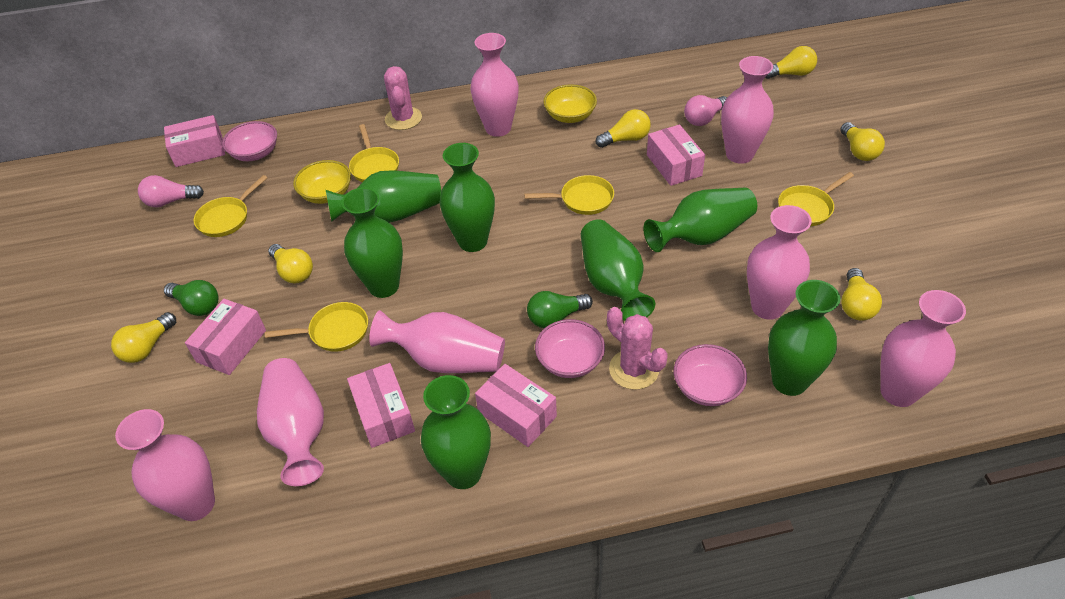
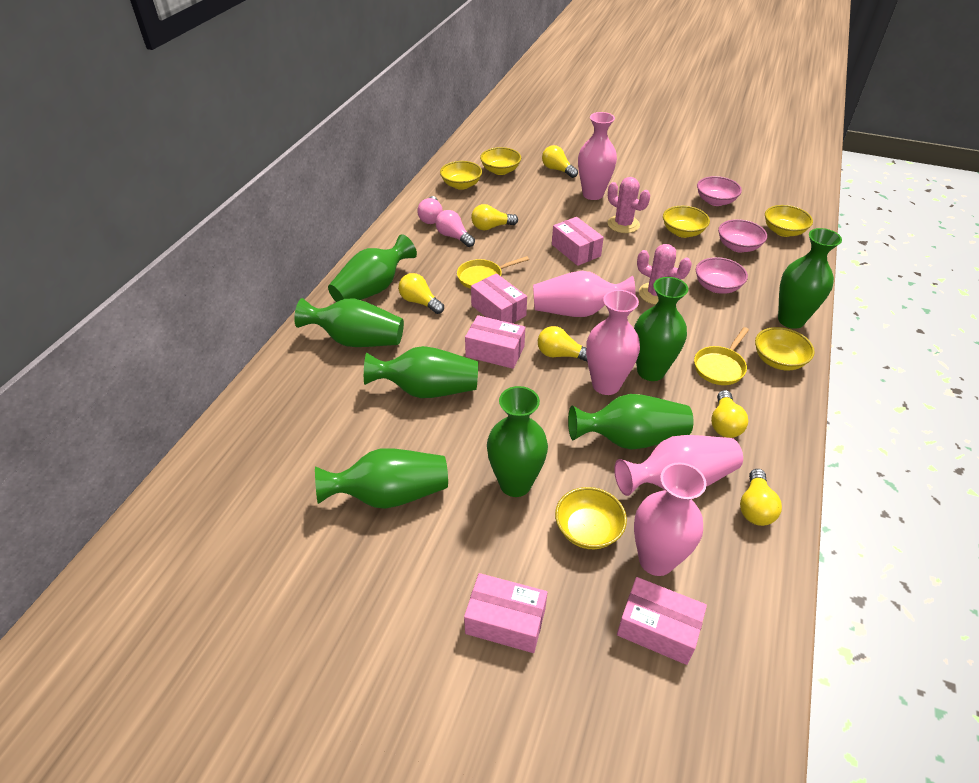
green light bulb: [164,280,219,316] [527,291,593,328] = 2 -> none = 0
green vase: [326,170,441,223] [342,188,403,298] [421,375,491,489] [440,143,495,252] [581,219,655,321] [643,187,757,252] [768,280,840,396] = 7 -> [294,298,404,347] [315,448,448,509] [328,234,417,302] [364,346,478,398] [487,386,548,497] [568,394,694,449] [634,277,688,381] [778,228,842,329] = 8
pink vase: [115,409,215,521] [257,358,324,486] [369,310,505,373] [470,33,519,137] [721,56,774,164] [747,205,812,320] [880,290,966,407] = 7 -> [533,271,635,317] [578,112,617,200] [586,290,640,395] [614,435,743,496] [634,462,707,576] = 5
yellow bowl: [293,160,351,204] [544,84,597,123] = 2 -> [440,161,482,190] [480,147,521,175] [555,487,627,549] [663,206,710,238] [755,327,815,371] [765,205,813,237] = 6
yellow pan: [194,175,267,237] [265,302,368,352] [349,124,399,182] [524,175,614,215] [778,172,854,226] = 5 -> [457,256,529,289] [694,327,749,385] = 2

